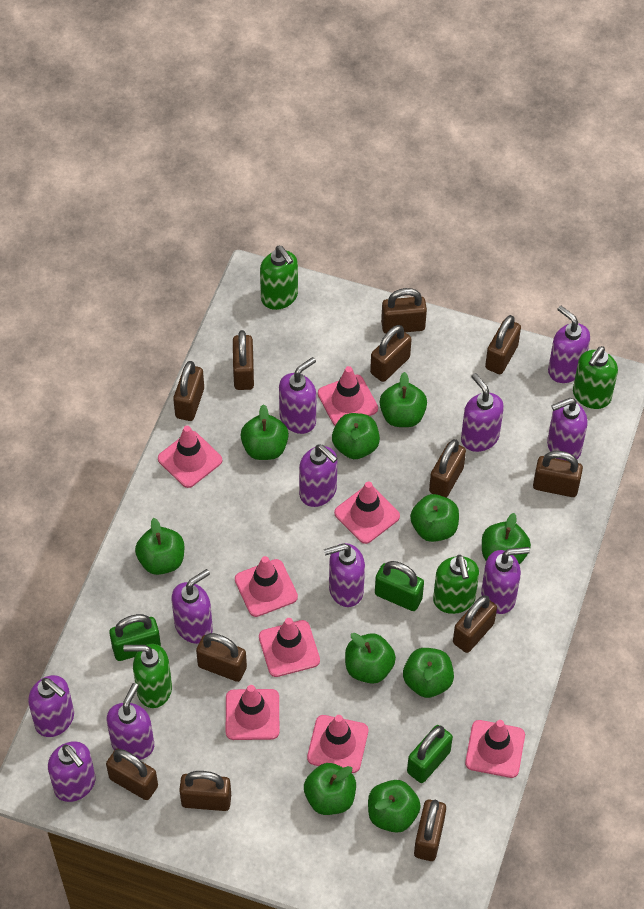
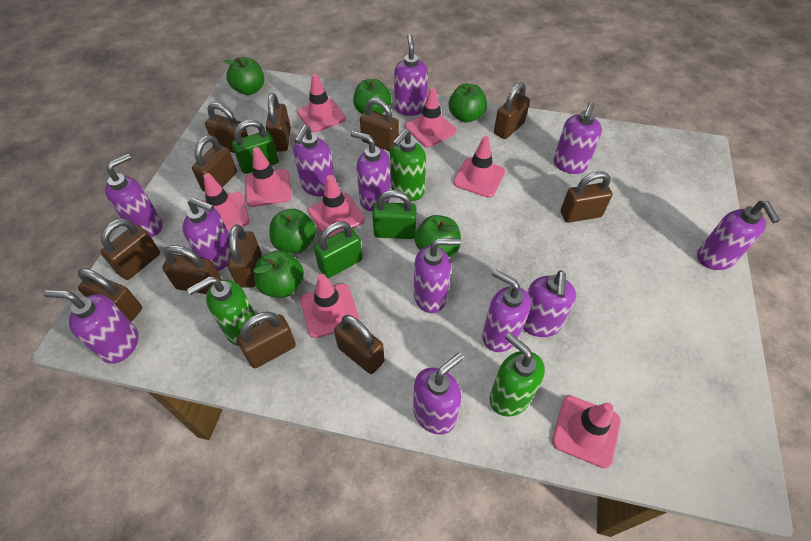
green apple: [135,518,184,575] [241,404,289,460] [304,763,356,815] [332,413,380,459] [345,633,396,684] [368,780,421,833] [380,372,427,427] [403,648,454,698] [410,494,459,542] [482,513,531,565] = 10 -> [223,57,264,95] [254,250,304,298] [269,209,316,253] [353,79,391,114] [414,215,461,257] [449,84,487,123] = 6
green soap dispenser: [123,644,172,708] [260,246,298,310] [433,555,479,614] [573,346,618,409] = 4 -> [187,276,259,346] [390,129,426,201] [489,332,545,416] = 3
purple soap dispenser: [28,675,74,737] [48,741,95,802] [107,683,154,760] [172,569,213,644] [279,357,316,434] [299,445,338,507] [324,543,365,607] [461,373,504,452] [481,547,530,614] [547,398,587,461] [548,306,590,383] = 11 -> [43,290,138,363] [105,153,162,237] [182,198,230,271] [293,125,335,196] [351,131,391,211] [394,34,428,116] [413,352,464,435] [414,238,461,313] [482,269,531,352] [523,271,576,337] [553,102,602,174] [697,201,780,270] = 12

